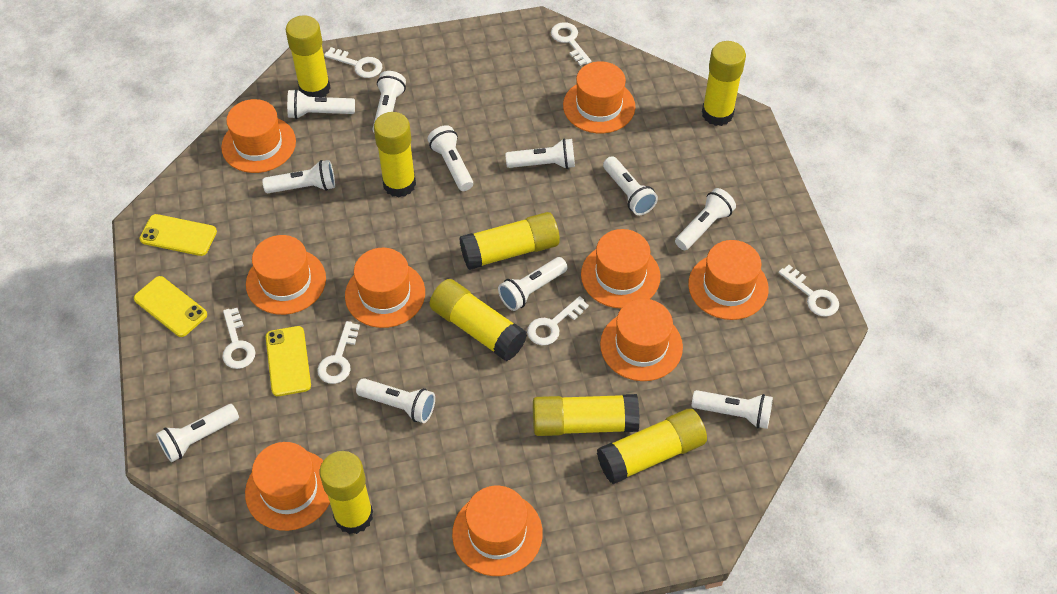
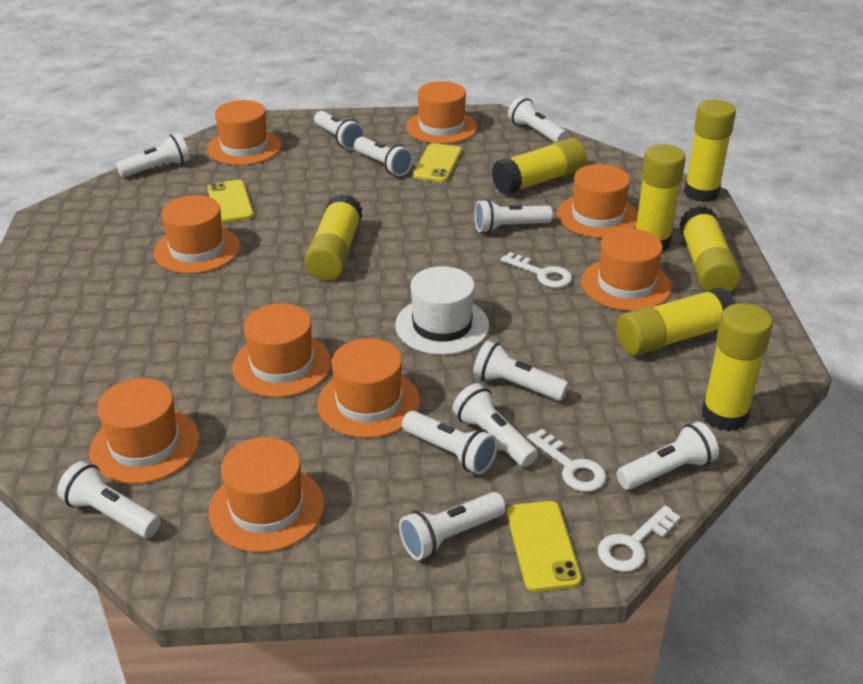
white hat: none = 0 -> [395,266,489,355] = 1
white key: [222,308,255,369] [317,321,360,384] [324,47,382,78] [527,296,589,345] [551,22,591,66] [779,265,839,317] = 6 -> [501,252,572,288] [527,429,606,492] [598,505,681,572] = 3
yellow glue stick: [285,15,331,97] [320,451,373,534] [374,112,416,198] [429,279,527,361] [459,212,560,270] [533,394,640,436] [597,409,707,484] [702,41,746,126] = 8 -> [304,194,362,281] [492,138,587,195] [617,287,735,356] [635,144,686,251] [679,206,741,293] [684,100,736,202] [701,303,773,431] = 7

